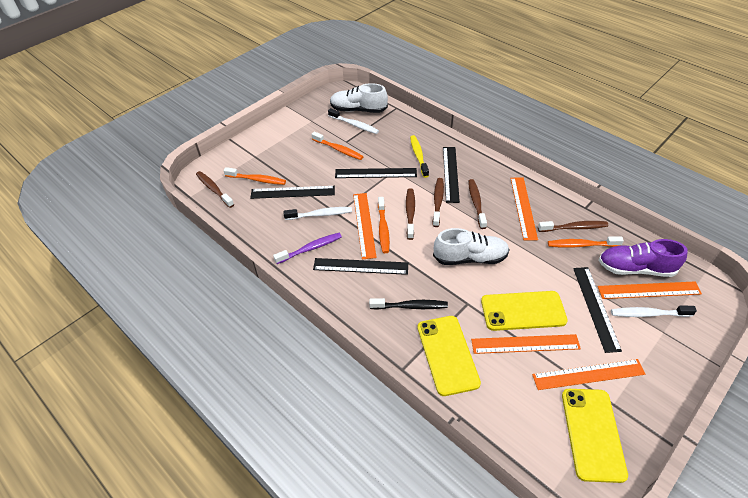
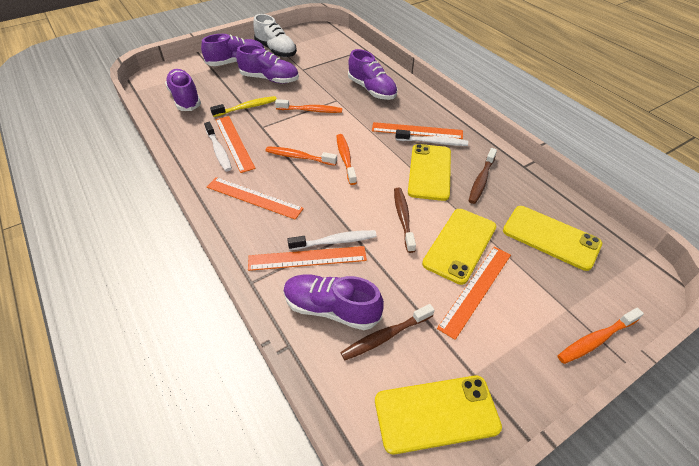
black ruler: [250,186,335,199] [313,258,408,275] [335,168,417,178] [443,147,460,203] [573,267,622,353] = 5 -> none = 0
black toothbrush: [369,298,448,310] = 1 -> none = 0
brown toothbrush: [196,171,234,208] [406,188,415,240] [432,178,444,227] [468,179,487,229] [538,221,608,232] = 5 -> [340,304,434,360] [394,188,416,253] [469,148,497,204] = 3
purple shoe: [599,239,688,277] = 1 -> [165,69,201,111] [201,34,265,66] [236,45,299,83] [283,274,384,330] [348,49,398,100] = 5
purple toothbrush: [273,233,342,264] = 1 -> none = 0
white shoe: [330,83,388,113] [433,228,510,265] = 2 -> [253,14,297,57] = 1
yellow phone: [418,316,481,396] [481,291,568,331] [562,389,628,483] = 3 -> [375,376,502,454] [408,144,451,201] [422,209,496,285] [503,206,602,271] = 4

